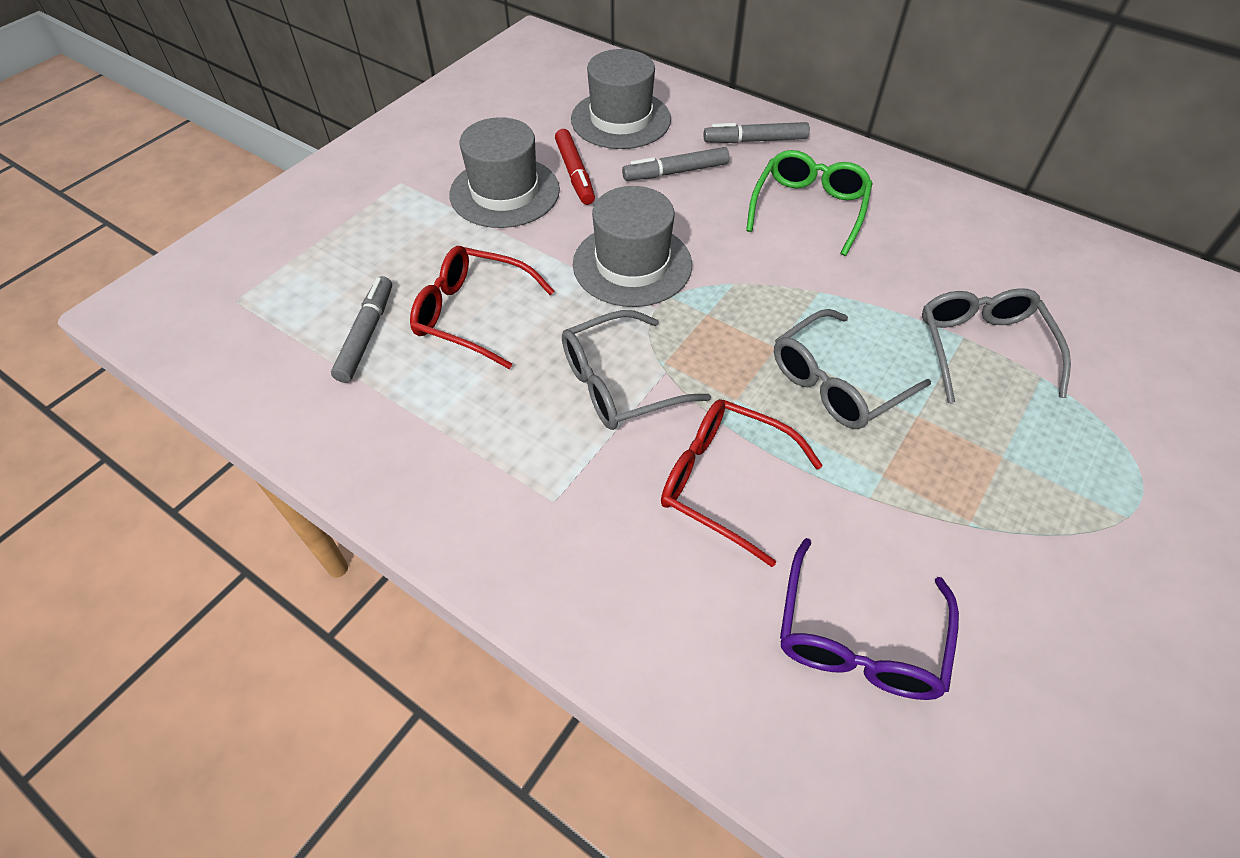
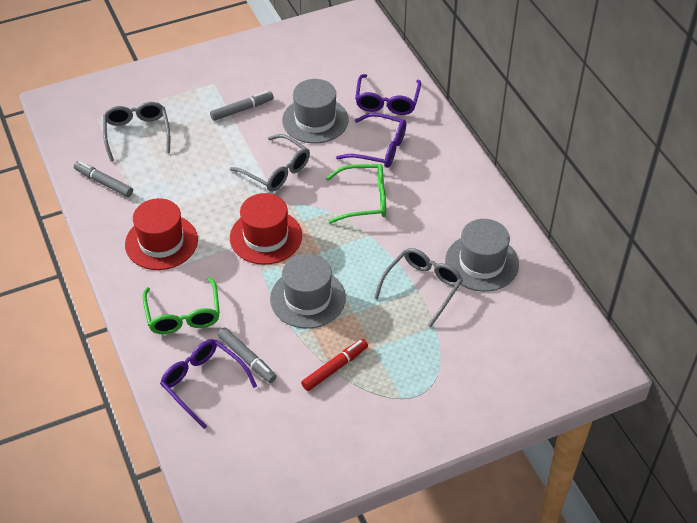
green glasses: [746,150,873,256] = 1 -> [142,277,220,334] [326,164,386,224] = 2
purple glasses: [780,538,959,700] = 1 -> [160,339,257,429] [336,113,406,168] [355,74,421,115] = 3
red glasses: [410,246,554,369] [661,399,823,567] = 2 -> none = 0
red hat: none = 0 -> [125,198,198,270] [230,193,302,265] = 2

